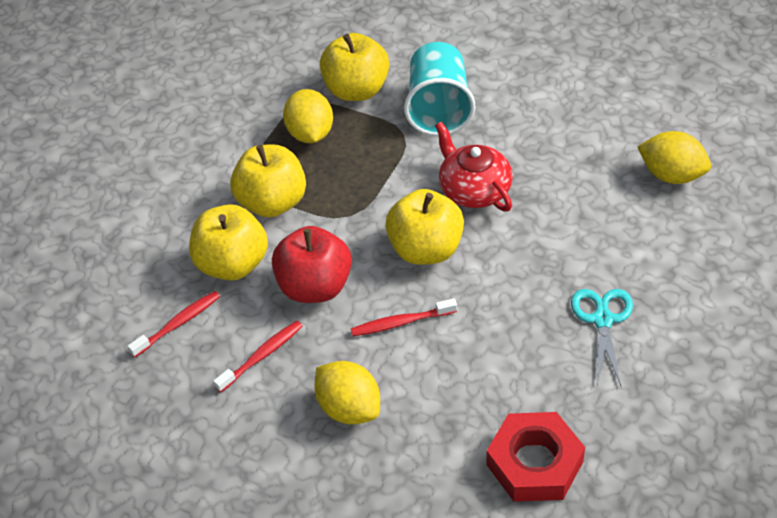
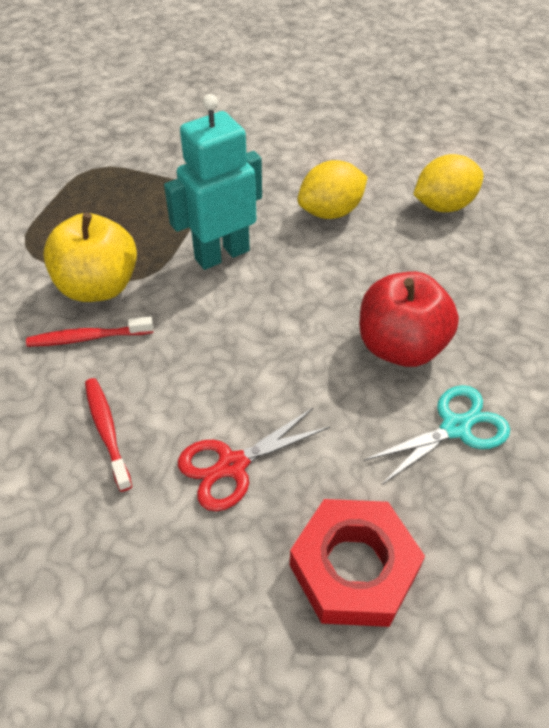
red scissors: none = 0 -> [178,407,330,511] = 1
red teapot: [435,122,513,212] = 1 -> none = 0
red toothbrush: [127,291,220,358] [213,321,303,393] [351,298,457,336] = 3 -> [26,317,153,347] [85,378,132,492] = 2
turquoise cup: [404,42,475,136] = 1 -> none = 0
turquoise robot: none = 0 -> [164,94,262,270] = 1
yellow apple: [189,204,268,281] [230,144,306,218] [320,33,389,101] [385,189,464,265] = 4 -> [43,213,137,302] = 1
yellow lemon: [283,89,333,143] [315,361,380,425] [637,131,711,184] = 3 -> [297,160,368,219] [413,154,483,212] = 2

